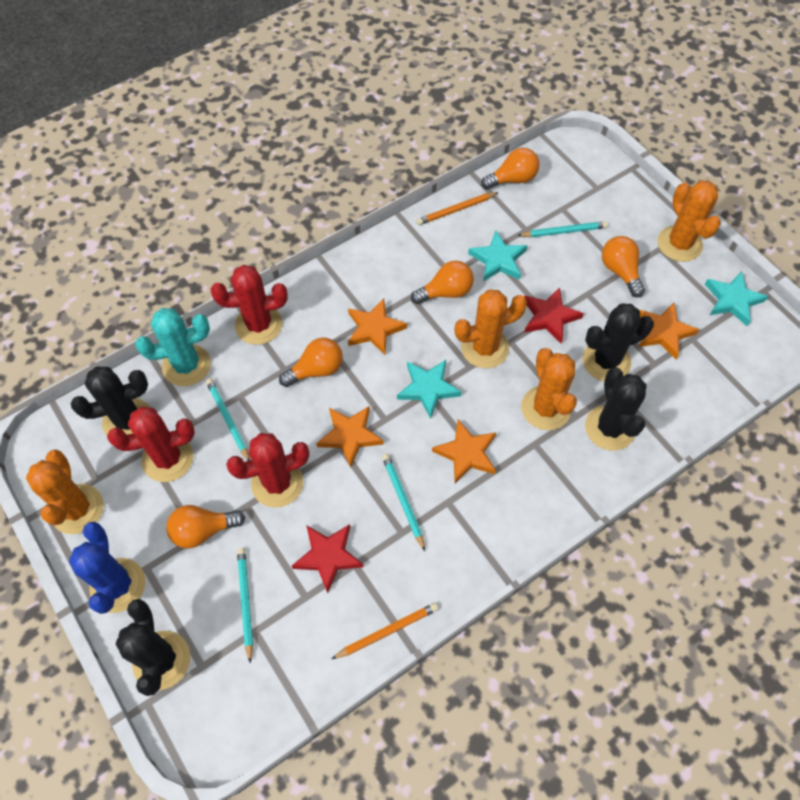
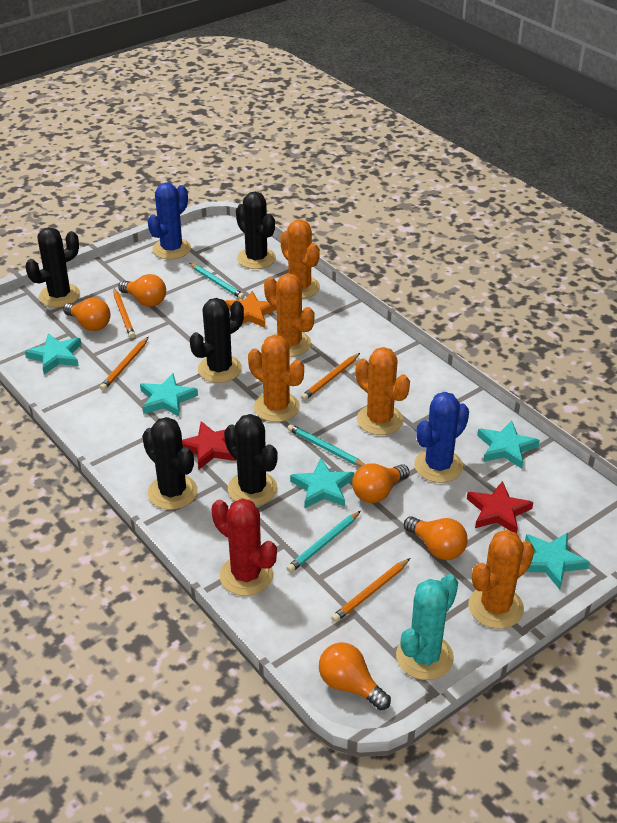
black cactus: [71,366,150,436] [116,599,190,696] [582,304,654,381] [585,368,647,451] = 4 -> [25,227,80,307] [142,417,198,510] [190,298,244,383] [224,414,278,506] [236,192,276,269] = 5
blue cactus: [69,521,146,614] = 1 -> [148,183,191,259] [414,392,469,483] = 2
orange cactus: [26,450,104,534] [455,290,527,368] [521,348,577,430] [658,180,721,262] = 4 -> [248,335,304,422] [264,273,315,357] [280,219,320,299] [356,347,410,435] [468,530,534,629] = 5
orange pencil: [332,603,438,659] [416,192,499,225] = 2 -> [100,337,149,391] [114,288,135,338] [301,353,360,401] [331,558,410,622] = 4
orange star: [316,406,383,467] [348,299,407,355] [432,420,496,483] [639,303,699,359] = 4 -> [225,291,277,328] = 1
red cactus: [107,406,195,482] [211,265,288,345] [226,433,309,508] = 3 -> [211,499,277,596] = 1
turquoise pencil: [206,378,250,461] [237,548,253,663] [382,453,425,551] [517,221,608,238] = 4 -> [189,263,245,299] [287,511,361,573] [288,424,365,467] = 3
turquoise star: [397,360,462,419] [468,230,528,282] [705,271,768,326] = 3 -> [25,333,81,375] [140,373,198,417] [290,458,354,508] [477,421,540,469] [525,533,590,589] = 5

